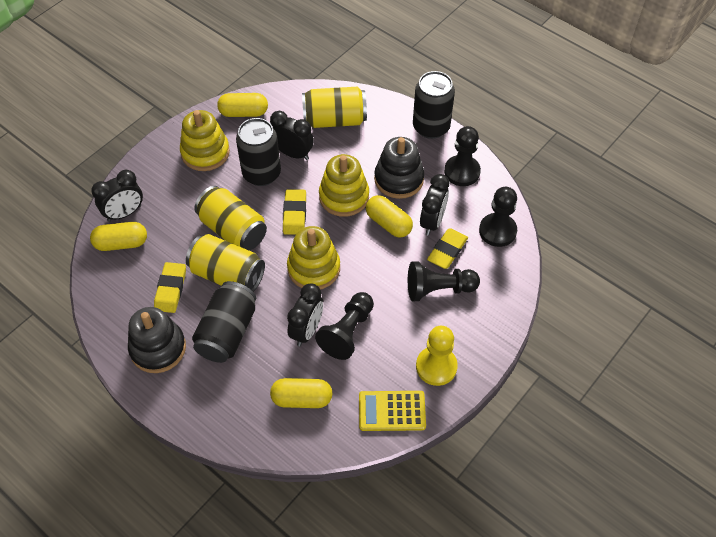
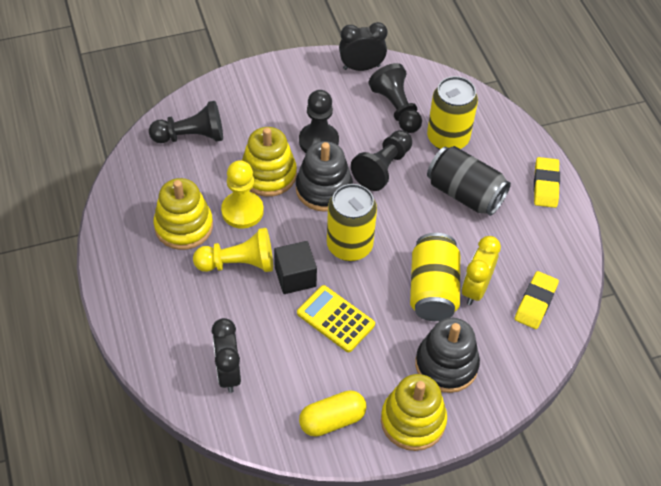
black can: [192,281,256,363] [236,118,281,186] [413,71,455,139] = 3 -> [427,146,511,216] = 1
black clock: [91,170,143,222] [270,111,314,160] [287,283,323,346] [420,174,449,236] = 4 -> [211,318,241,393] [339,22,387,71] = 2
black cube: none = 0 -> [274,241,317,294] = 1
yellow capsule: [90,222,147,251] [217,93,268,117] [270,378,332,408] [366,195,413,238] = 4 -> [299,390,366,437] = 1
yellow clock: none = 0 -> [462,236,501,305] = 1
yellow eraser: [154,262,186,313] [283,189,306,235] [427,228,468,269] = 3 -> [515,271,559,329] [534,157,560,208] = 2
yellow pawn: [416,326,458,386] = 1 -> [193,228,273,272] [221,160,264,229] = 2

